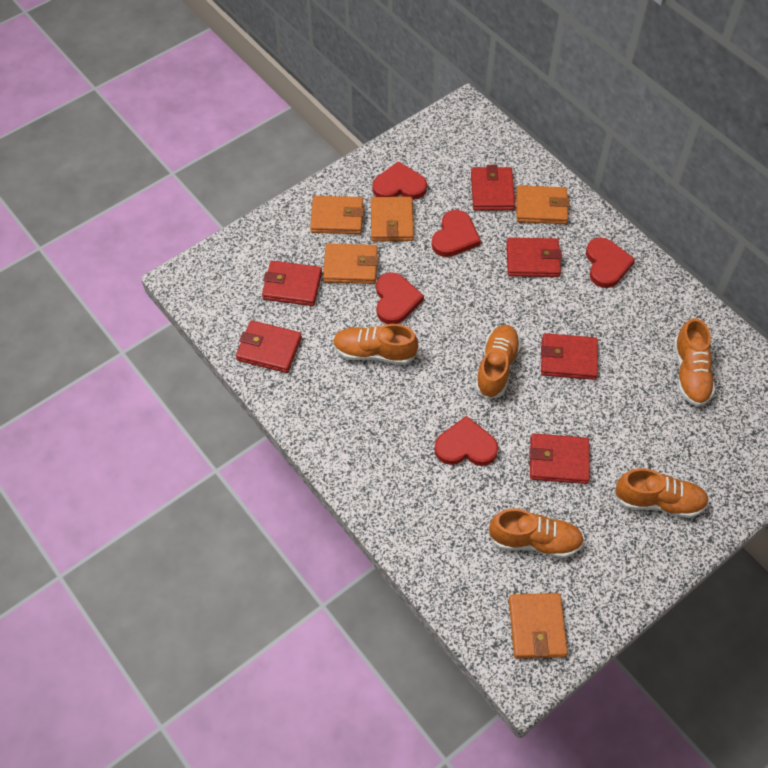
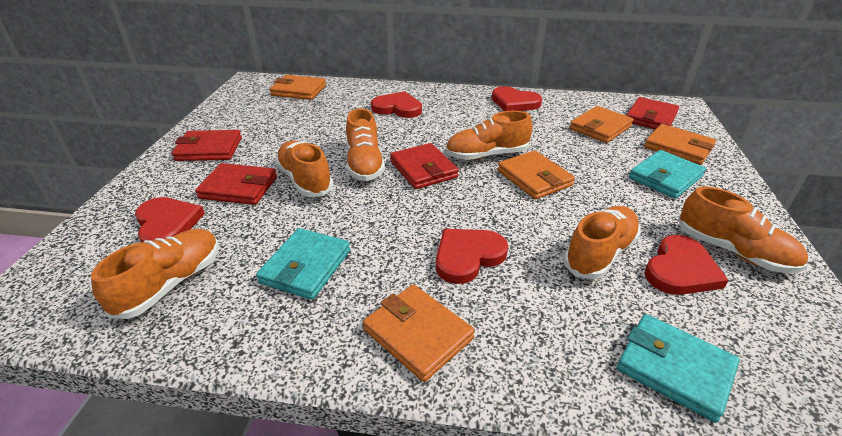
orange shoe: [333,324,418,365] [475,325,521,399] [488,509,584,558] [614,468,709,518] [674,318,715,407] = 5 -> [91,229,219,319] [275,140,333,197] [346,108,385,181] [445,111,532,160] [563,206,641,279] [678,186,808,273] = 6
red wallet: [236,320,302,373] [262,261,322,306] [471,165,515,211] [506,237,562,277] [529,434,590,484] [541,333,598,380] = 6 -> [172,130,242,161] [195,163,277,205] [390,143,459,189] [626,97,679,129] = 4
turquoise wallet: none = 0 -> [256,228,350,300] [617,314,739,422] [629,150,706,198] = 3

